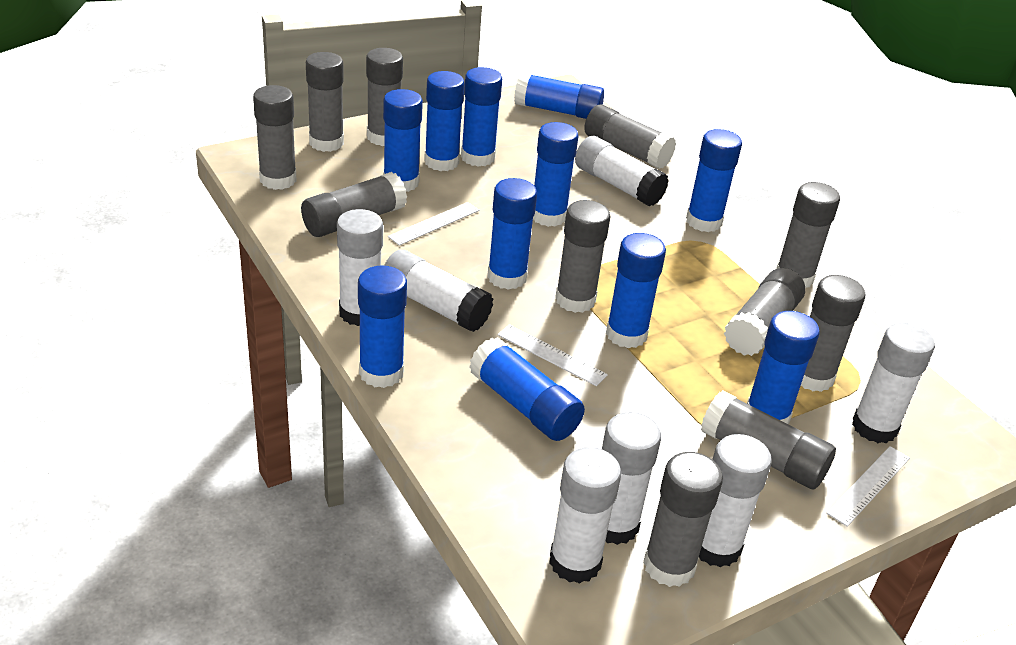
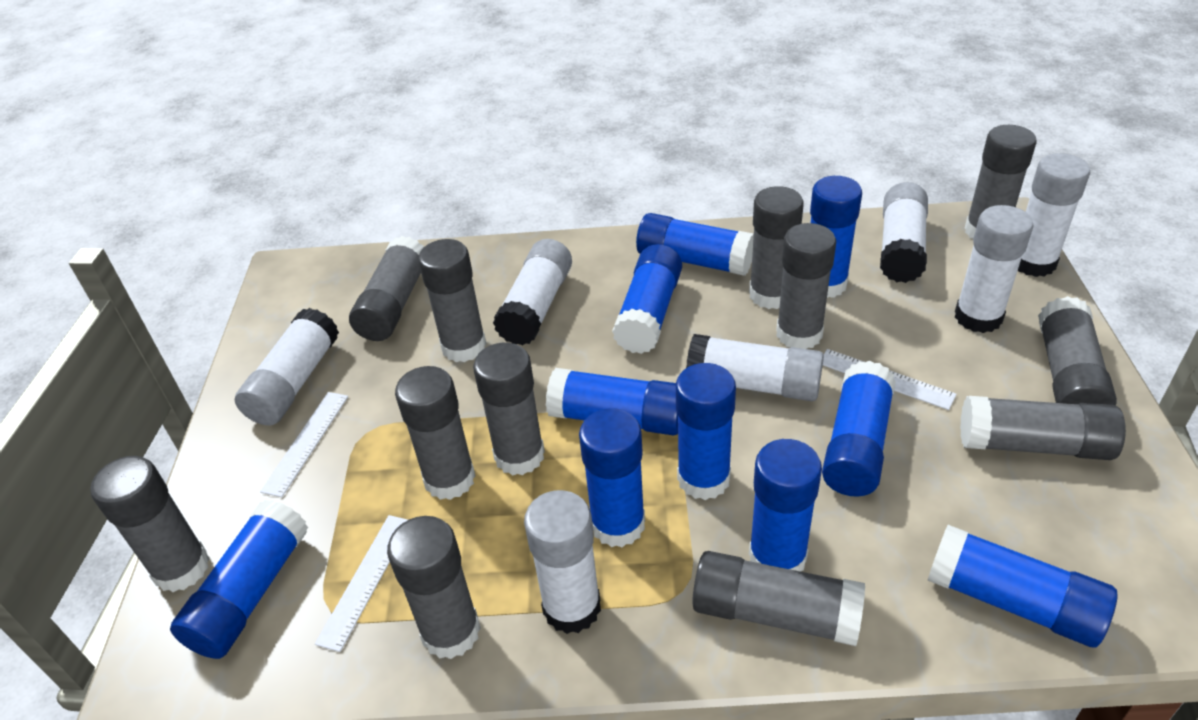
blue glue stick: [358,266,407,388] [383,89,423,192] [424,71,465,171] [461,67,502,167] [469,337,585,441] [487,178,537,290] [514,72,604,119] [533,122,579,227] [606,233,666,348] [686,129,742,232] [747,311,820,424] = 11 -> [170,500,308,659] [546,368,678,435] [579,408,645,547] [612,244,682,354] [636,213,754,276] [676,363,736,500] [749,439,822,572] [810,176,862,298] [822,361,896,497] [928,525,1118,647] = 10
grey glue stick: [253,85,297,190] [301,172,407,237] [306,52,344,152] [366,48,403,146] [555,200,610,313] [584,105,676,169] [643,452,723,587] [701,390,836,490] [724,268,805,356] [776,182,840,288] [801,275,865,392] = 11 -> [90,456,210,592] [349,236,424,341] [387,516,481,659] [395,366,476,500] [418,239,486,362] [473,343,545,476] [692,551,865,646] [749,186,804,309] [776,223,836,349] [960,396,1126,460] [965,125,1037,239] [1038,296,1117,406] = 12

